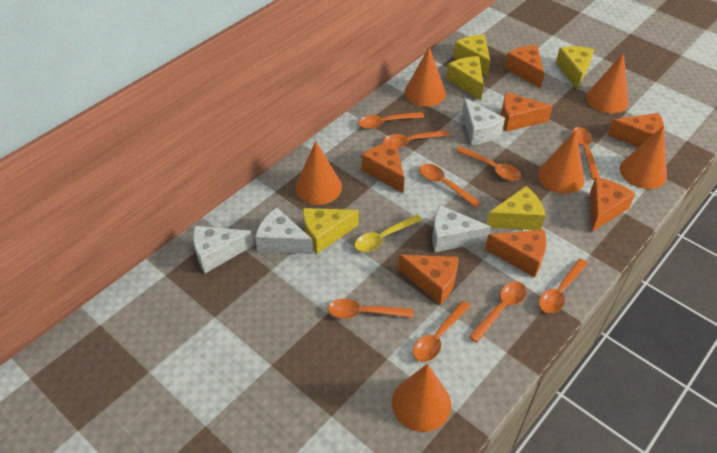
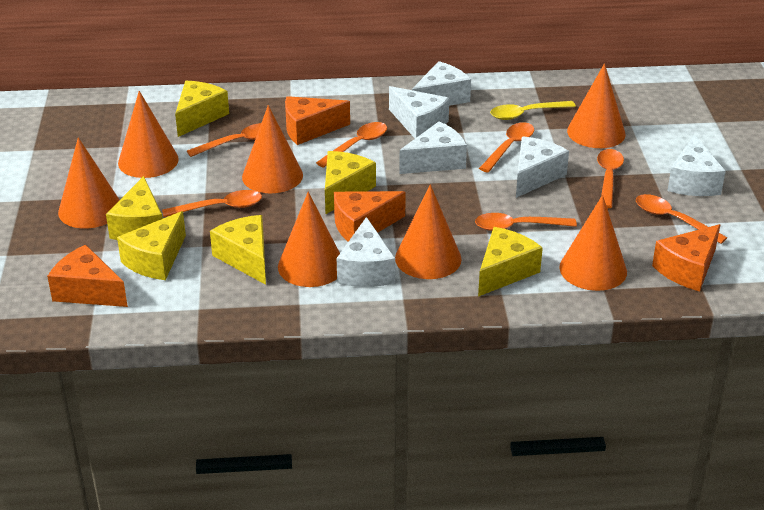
orange cheese: [362,142,404,193] [398,255,458,305] [485,229,547,278] [501,92,553,132] [505,45,545,88] [590,177,636,232] [607,113,664,147] = 7 -> [47,245,128,307] [285,96,350,145] [334,191,406,242] [652,224,721,291] = 4
orange cone: [295,141,342,205] [392,364,451,432] [405,46,446,107] [538,130,585,194] [586,53,629,113] [620,126,667,189] = 6 -> [58,137,119,228] [118,91,179,178] [242,105,303,193] [278,192,340,287] [395,184,462,279] [559,195,627,291] [567,63,626,148] = 7
orange spoon: [328,299,414,319] [358,112,424,129] [383,130,450,148] [413,301,471,362] [419,164,481,208] [456,146,521,181] [468,281,527,343] [539,258,588,313] [572,127,600,180] = 9 -> [162,190,262,217] [187,123,261,157] [316,122,387,168] [475,213,577,231] [479,122,534,173] [597,149,624,208] [636,194,727,244] = 7
white cheese: [193,226,254,273] [255,208,314,254] [432,205,491,252] [462,98,505,145] = 4 -> [337,217,395,287] [389,86,449,138] [399,121,467,174] [412,61,471,106] [516,136,569,198] [667,135,726,196] = 6
yellow cheese: [303,208,359,254] [446,56,484,100] [453,34,490,77] [486,186,545,230] [556,46,594,89] = 5 -> [106,176,163,240] [117,211,186,280] [175,81,229,137] [210,215,266,285] [325,151,376,215] [478,227,543,297] = 6

